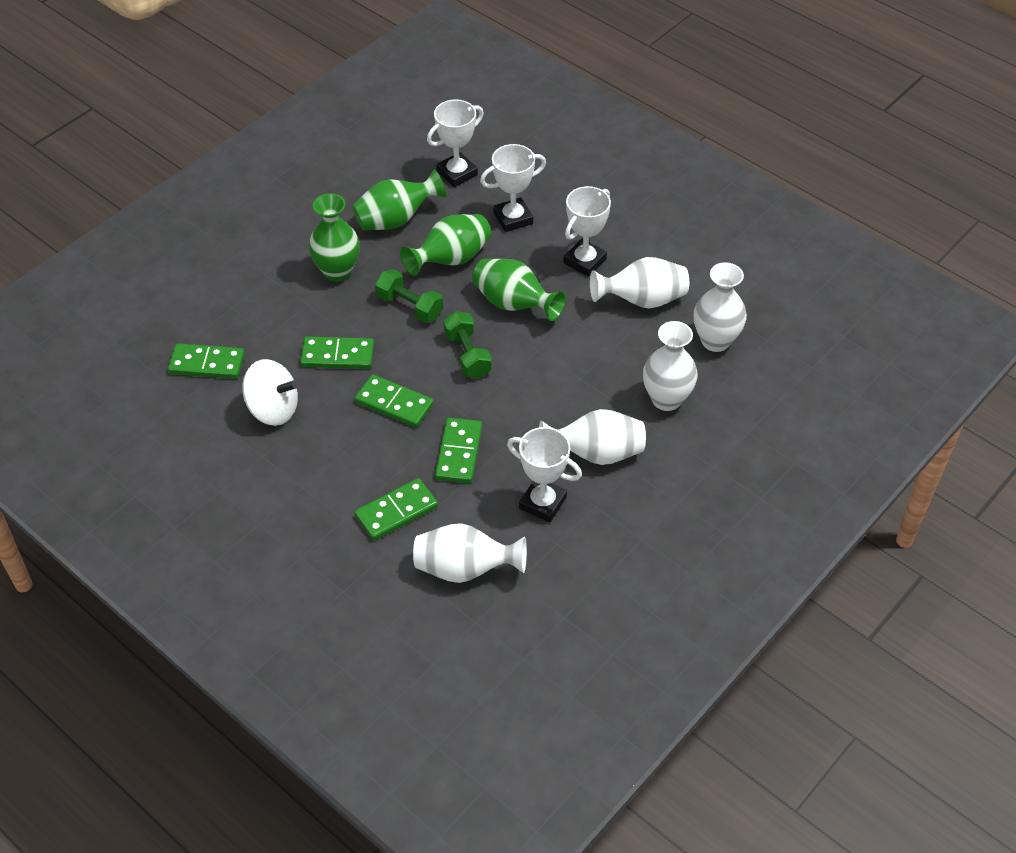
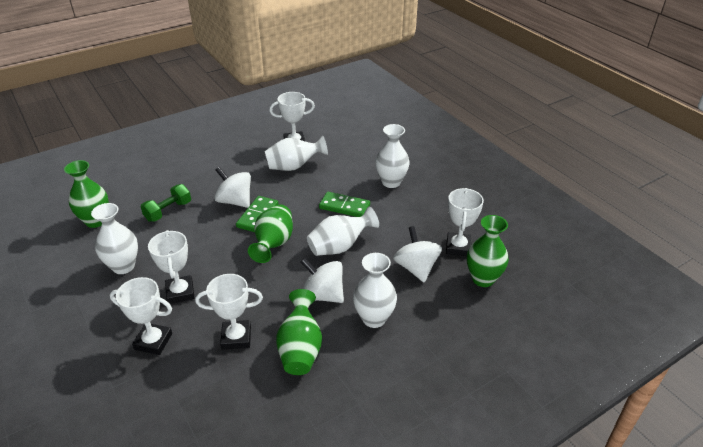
green domino: [168,343,245,379] [300,336,374,369] [354,478,438,540] [355,375,434,428] [435,418,482,483] = 5 -> [236,196,279,232] [319,192,370,217] = 2
green dumbbell: [375,269,443,323] [443,311,492,378] = 2 -> [140,184,191,222] = 1
white spinning top: [242,359,298,426] = 1 -> [214,167,251,208] [300,258,344,303] [393,226,442,282] = 3
white trophy: [427,99,484,187] [480,144,546,232] [507,427,582,522] [564,186,611,277] = 4 -> [110,277,172,355] [148,230,194,304] [195,274,263,350] [269,92,315,141] [446,188,484,256] = 5

